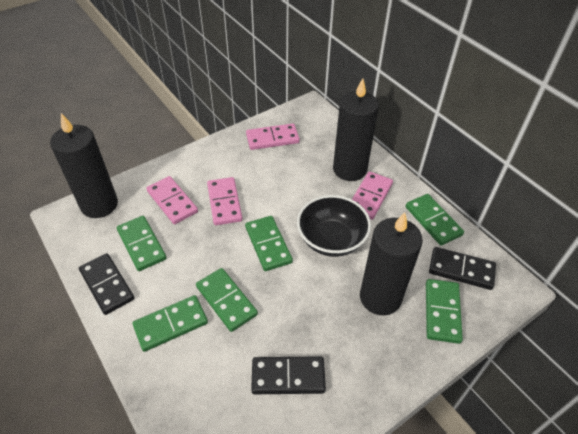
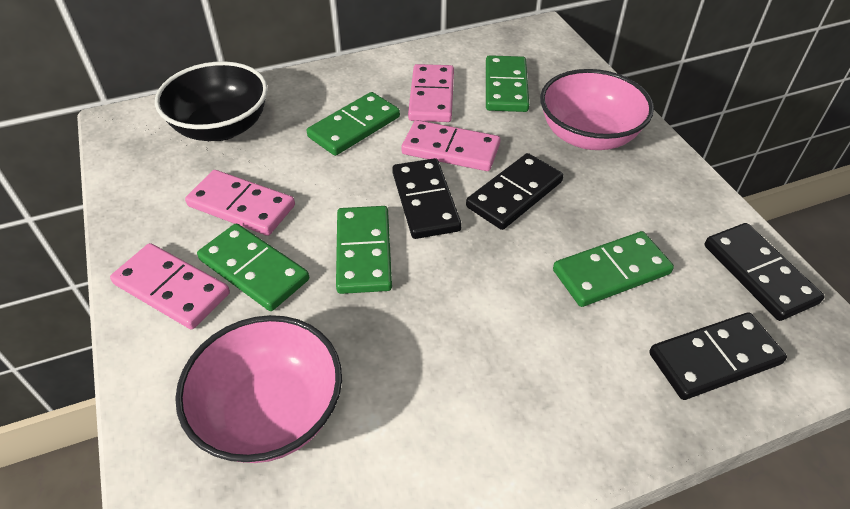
black candle: [50,113,118,218] [333,78,379,181] [360,212,423,315] = 3 -> none = 0
black domino: [79,253,134,315] [251,356,326,394] [429,247,496,290] = 3 -> [392,158,462,239] [466,153,563,230] [649,312,787,400] [704,223,825,321] = 4
green domino: [117,216,166,271] [133,295,208,352] [196,268,258,332] [245,216,293,271] [406,194,464,246] [426,279,463,344] = 6 -> [197,223,309,311] [307,92,400,156] [336,206,392,294] [486,55,529,112] [553,231,674,307] = 5
pink bowl: none = 0 -> [175,315,342,463] [540,69,654,150] = 2

